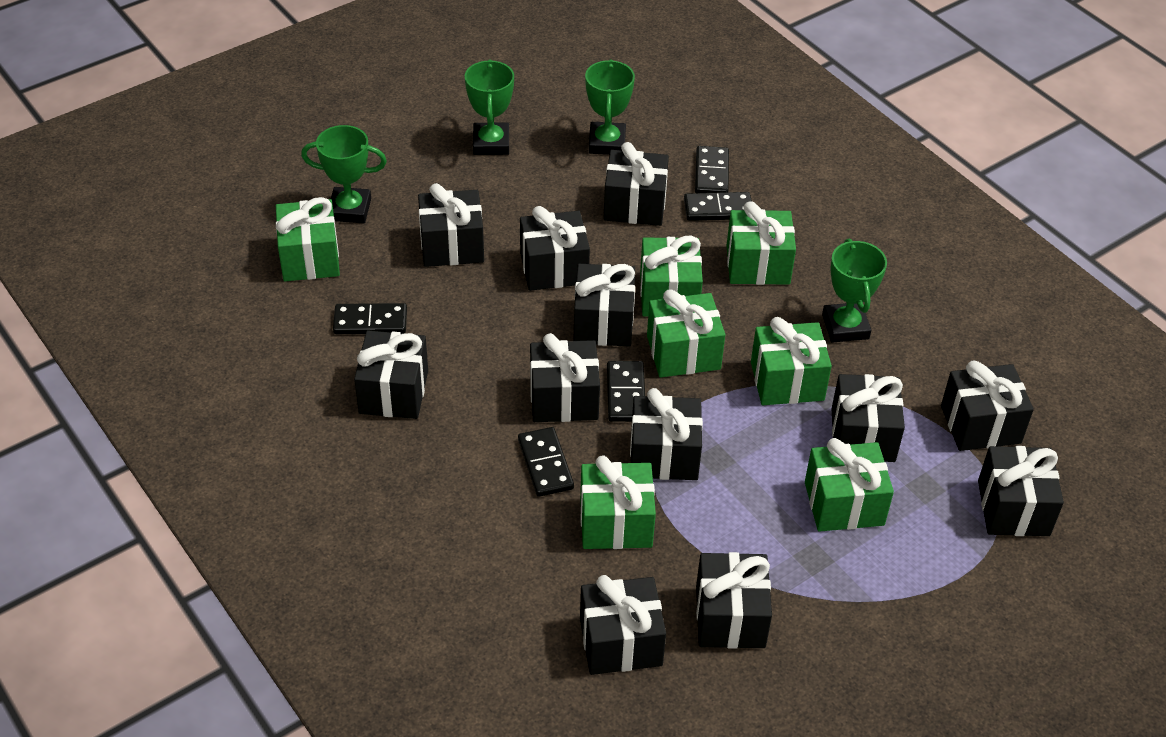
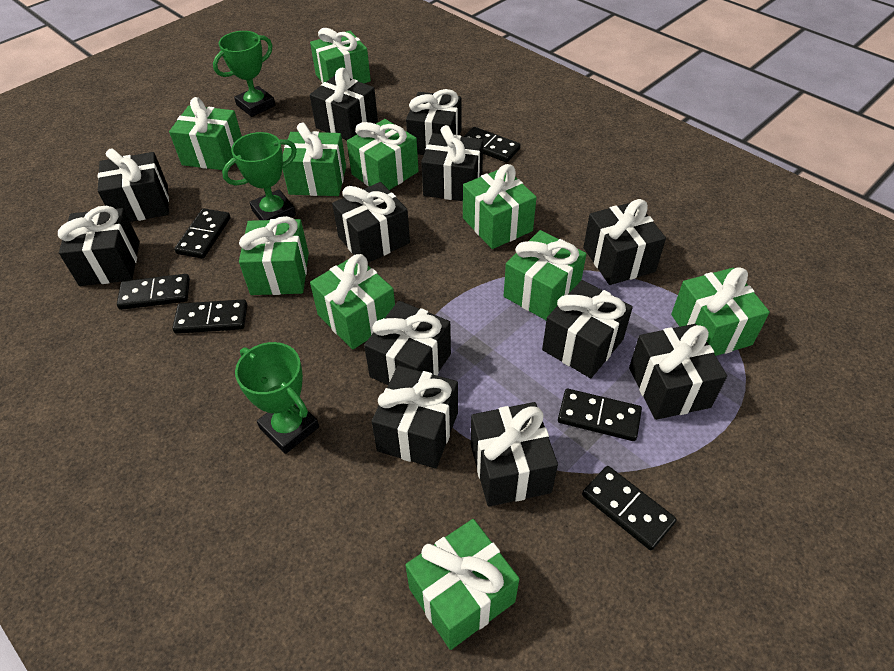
black domino: [333,303,407,334] [518,427,574,497] [607,361,645,422] [684,192,752,221] [695,146,729,193] = 5 -> [117,274,190,310] [172,299,247,334] [174,208,231,259] [463,127,521,163] [558,389,642,441] [582,466,676,550] = 6
green gift: [276,197,340,281] [580,455,656,549] [640,236,703,316] [647,289,725,378] [726,201,796,285] [751,317,832,405] [805,438,894,532] = 7 -> [169,97,242,170] [239,216,309,295] [282,123,346,196] [310,28,371,83] [310,254,395,350] [347,119,418,190] [405,519,519,650] [463,164,537,249] [504,230,586,320] [671,267,770,356] = 10
green trophy: [301,125,387,223] [465,59,514,155] [585,59,635,155] [822,239,887,343] = 4 -> [213,31,275,117] [222,132,297,220] [235,342,319,454] = 3

